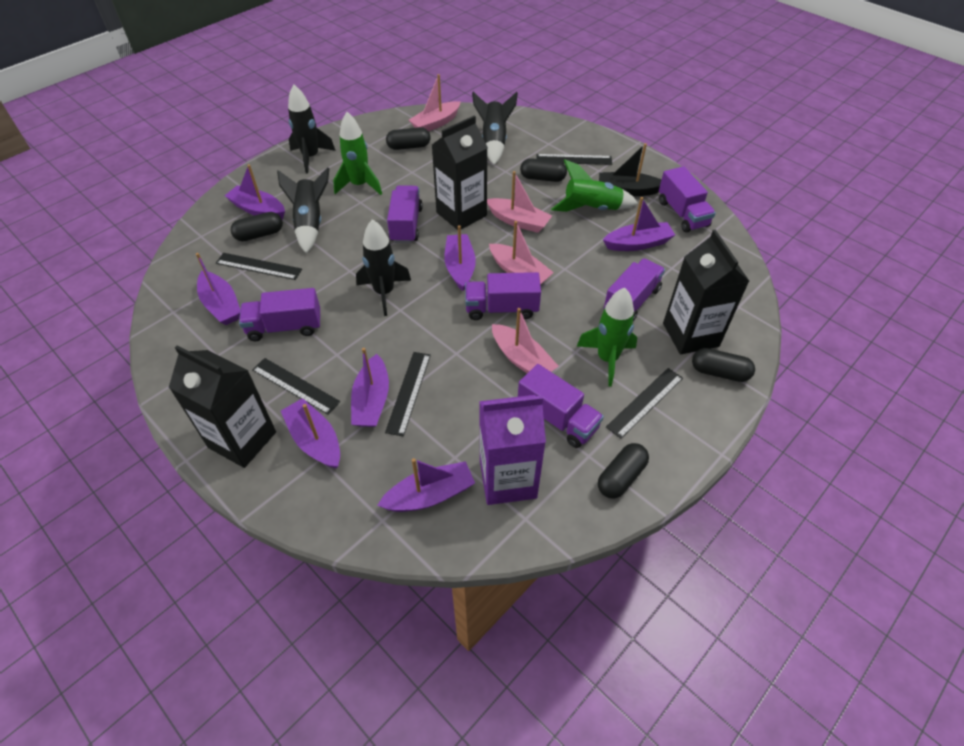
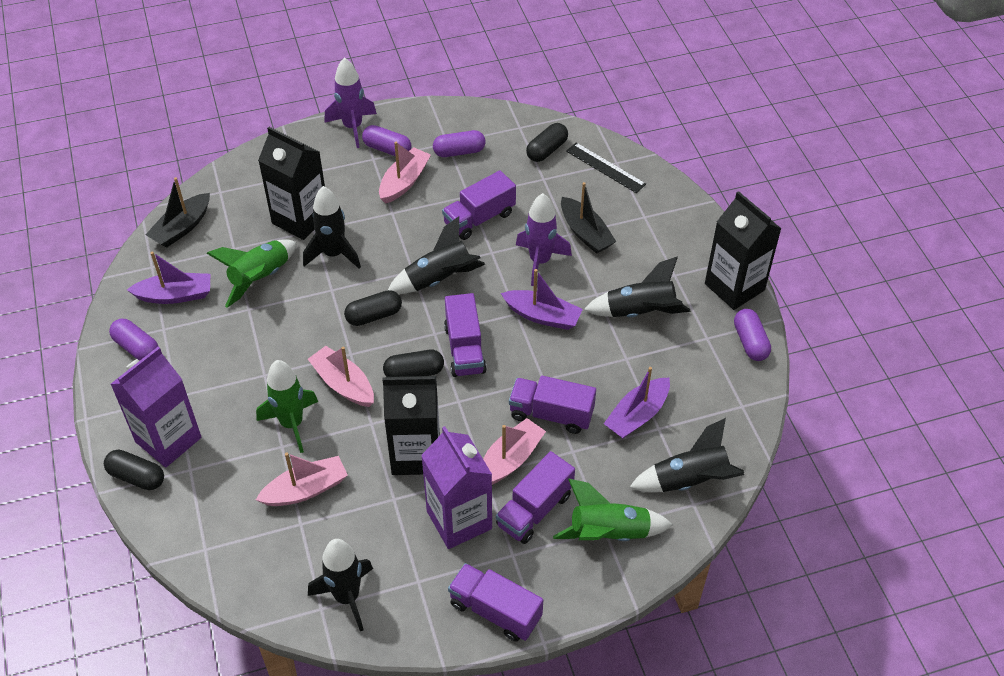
black boat: [599,143,661,196] = 1 -> [145,177,210,248] [561,182,617,254] = 2
black capsule: [231,212,283,241] [386,127,431,150] [520,158,567,182] [598,443,649,499] [692,348,755,382] = 5 -> [104,450,164,490] [344,290,402,326] [383,350,444,377] [526,123,568,162] = 4
black rocket: [277,167,329,254] [288,84,336,174] [356,219,411,316] [472,92,518,165] = 4 -> [303,186,361,269] [308,539,373,631] [388,216,485,294] [584,256,691,317] [630,418,744,492] = 5
black ruler: [216,253,302,280] [252,358,340,415] [385,352,431,437] [537,154,612,165] [606,368,683,439] = 5 -> [566,143,646,193] = 1
purple boat: [196,253,240,325] [225,164,285,220] [281,398,340,469] [351,348,389,427] [377,458,475,512] [444,225,476,291] [603,197,675,251] = 7 -> [127,252,210,304] [501,269,583,330] [604,367,670,439] = 3
purple capsule: none = 0 -> [109,319,159,360] [362,125,411,156] [433,130,486,157] [734,309,771,361] = 4
purple carton: [479,395,546,505] = 1 -> [111,347,202,468] [421,426,492,549] = 2
purple rocket: none = 0 -> [325,57,377,148] [516,193,572,286] = 2
purple truck: [239,288,320,341] [387,185,423,243] [465,272,541,320] [518,364,604,448] [604,258,665,321] [659,166,716,232] = 6 -> [442,170,516,240] [444,293,487,377] [448,563,543,642] [496,451,575,544] [509,376,596,434] = 5

